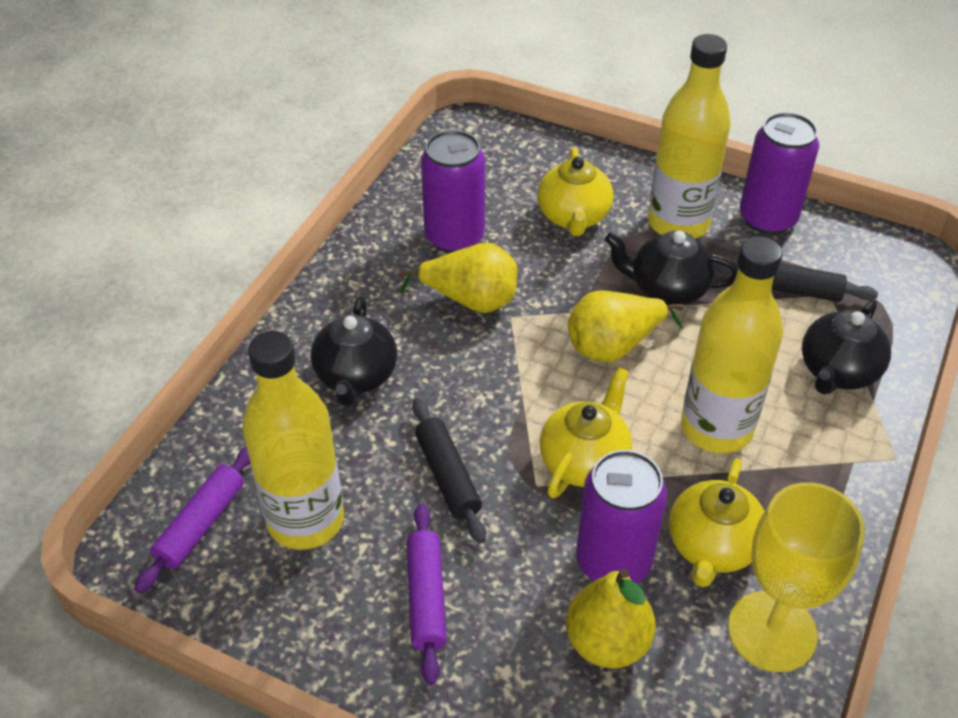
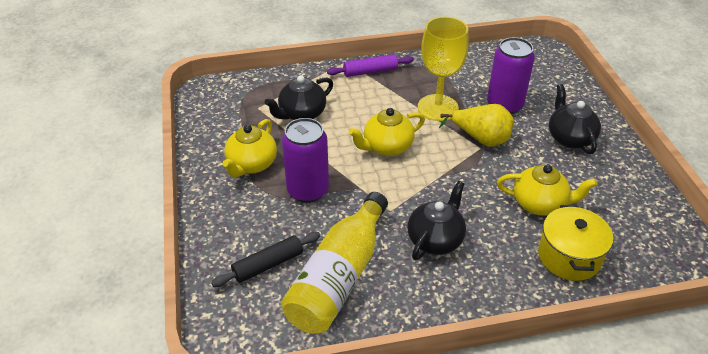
black rolling pin: [412,398,486,544] [714,263,878,302] = 2 -> [211,232,320,287] = 1
purple can: [421,130,485,253] [576,450,667,584] [740,112,819,235] = 3 -> [282,118,329,203] [487,37,535,114] = 2
purple rolling pin: [134,447,250,593] [407,503,447,685] = 2 -> [327,54,414,77] = 1
yellow bottle: [242,331,344,550] [648,34,731,239] [681,236,783,453] = 3 -> [281,192,388,334] = 1
yellow pear: [399,243,517,313] [566,569,656,668] [568,291,684,362] = 3 -> [439,104,514,147] = 1
yellow pot: none = 0 -> [538,205,613,281] = 1

